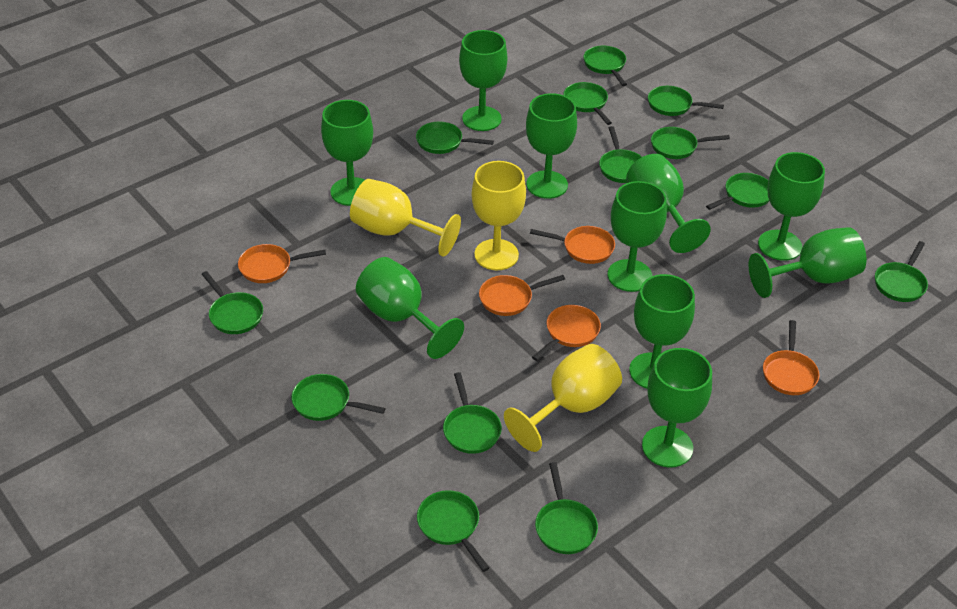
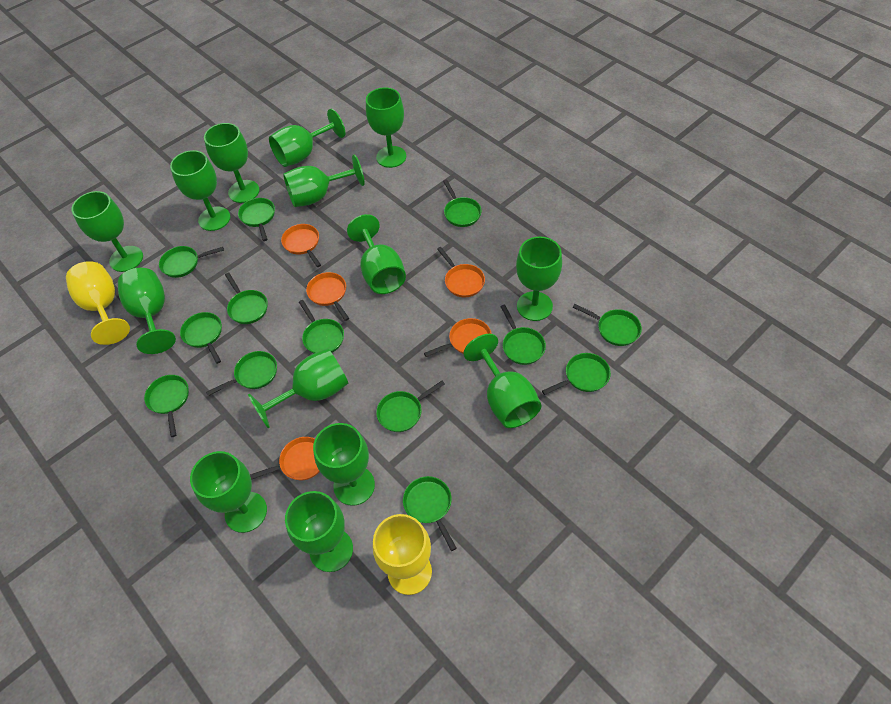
green goblet: [321,100,373,206] [356,257,464,359] [459,30,507,131] [526,93,577,199] [608,181,667,292] [626,154,711,253] [629,274,695,389] [642,348,712,468] [749,227,867,298] [758,152,825,261] = 10 -> [71,191,143,272] [118,268,176,354] [170,150,230,231] [190,451,267,533] [204,123,260,203] [248,348,348,428] [269,109,345,167] [283,154,365,207] [285,491,353,572] [313,423,375,506] [347,214,406,294] [366,87,406,168] [463,334,541,428] [516,236,562,321] = 14
yellow goblet: [350,179,461,257] [472,161,526,270] [504,344,622,452] = 3 -> [66,261,130,345] [373,514,432,595] = 2

